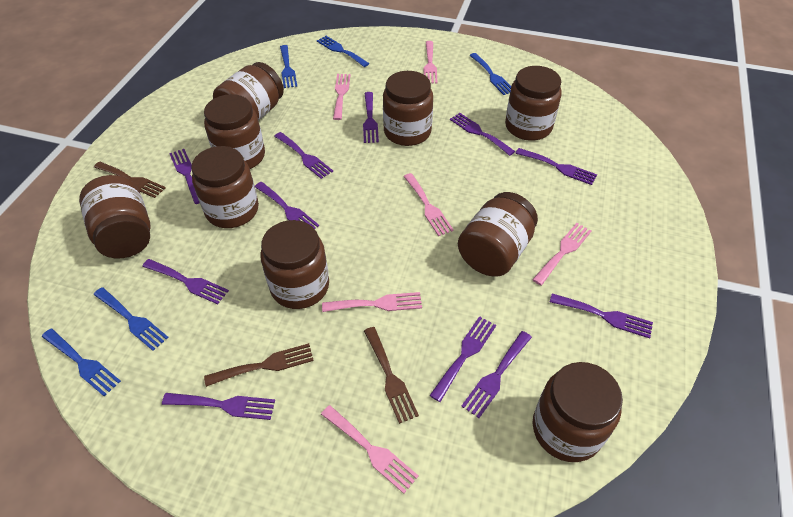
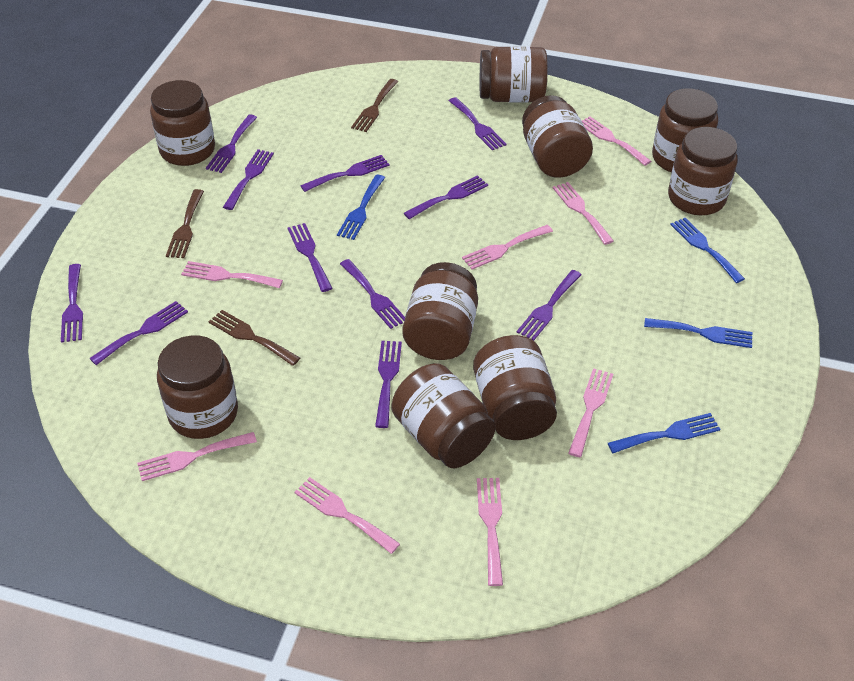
blue fork: [42,329,121,396] [94,287,169,351] [280,45,297,88] [317,36,370,67] [469,53,511,95] = 5 -> [337,175,385,240] [608,413,720,453] [644,318,752,348] [670,218,745,283] = 4
pink fork: [321,405,419,494] [322,292,422,312] [333,74,351,120] [403,173,454,236] [424,41,437,84] [532,223,591,285] = 6 -> [137,432,257,481] [181,261,283,288] [295,477,400,554] [462,225,553,269] [477,478,503,586] [553,182,614,245] [568,368,613,457] [582,116,651,166] = 8

